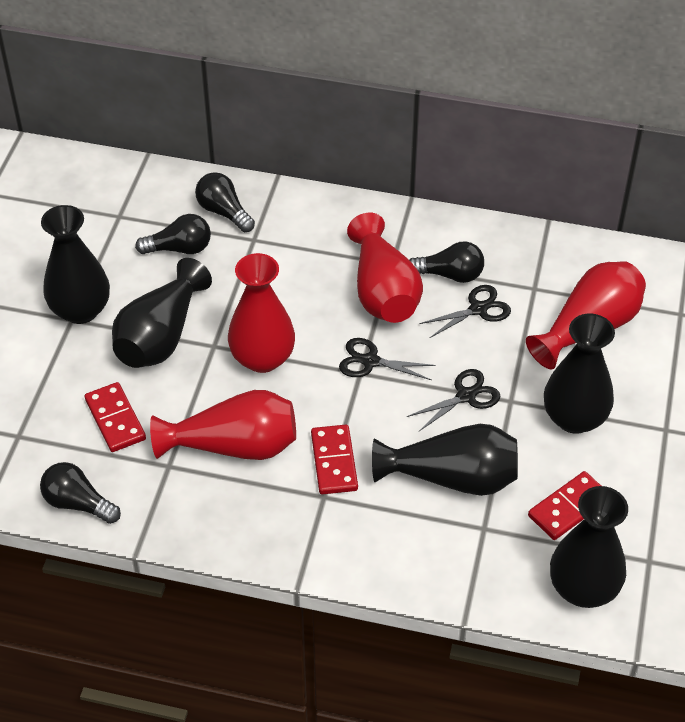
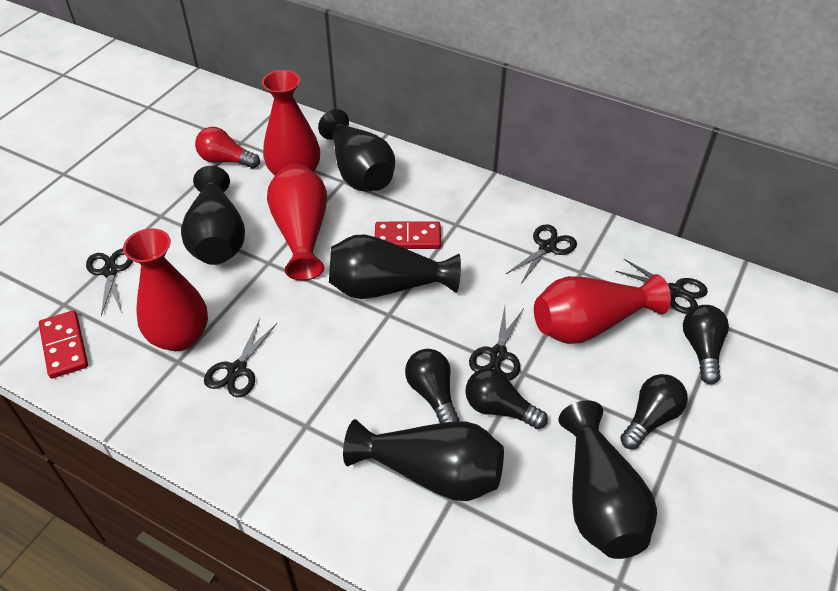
black scissors: [339,338,436,380] [407,369,501,431] [420,285,511,338] = 3 -> [86,248,133,316] [204,318,277,397] [469,307,524,380] [506,224,577,283] [616,259,708,314] = 5
red domino: [85,382,146,452] [311,425,358,494] [528,471,601,540] = 3 -> [39,310,88,379] [375,221,441,249] = 2
red light bulb: none = 0 -> [195,127,260,169] = 1

